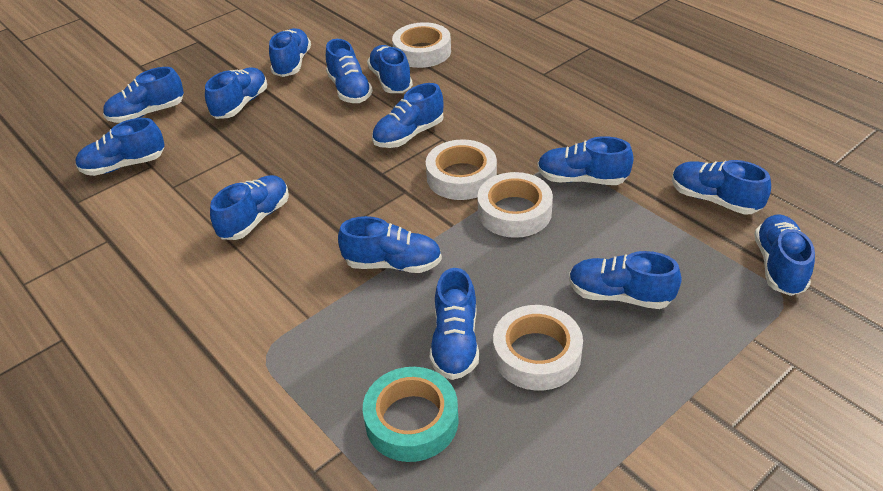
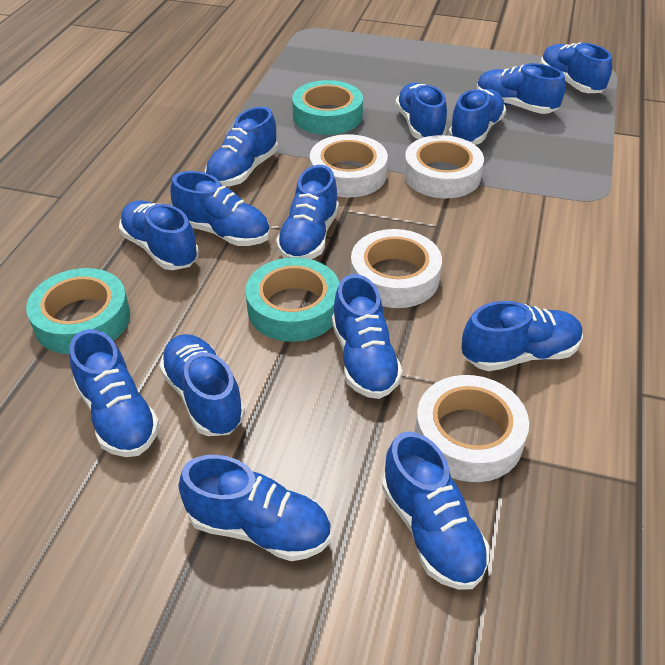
turquoise tape: [362,367,459,462] = 1 -> [26,268,130,354] [245,257,340,342] [292,80,363,135] = 3

